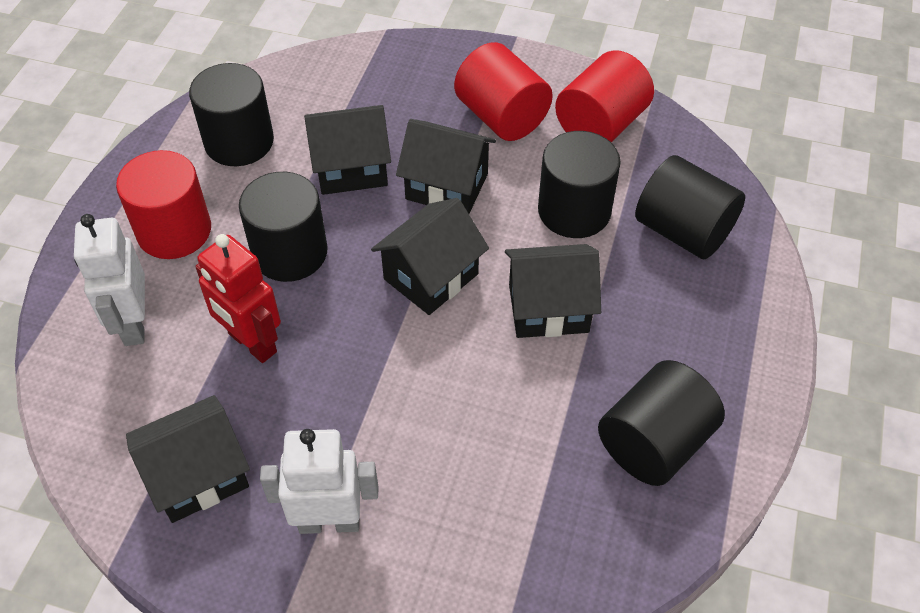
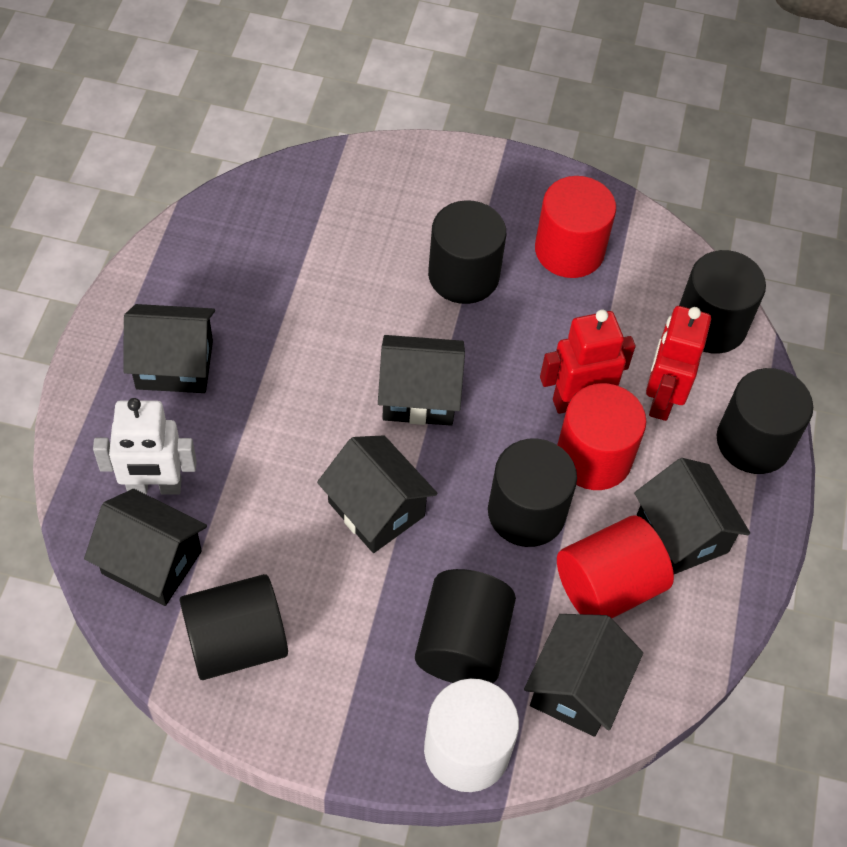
black cylinder: [189,63,274,166] [239,172,328,282] [538,131,621,238] [598,360,725,486] [635,155,745,259] = 5 -> [179,574,288,680] [415,569,516,683] [428,200,506,304] [488,439,577,547] [679,250,766,354] [717,368,813,474] = 6
black house: [126,395,250,523] [304,105,391,195] [371,198,489,315] [396,119,496,214] [505,244,601,338] = 5 -> [84,489,207,606] [123,304,215,393] [317,435,438,553] [378,335,465,425] [524,614,643,737] [634,458,750,574] = 6
red robot: [195,234,281,363] = 1 -> [540,309,636,414] [646,306,711,421] = 2
white cylinder: none = 0 -> [424,679,519,792] = 1
white robot: [74,214,145,346] [260,429,378,534] = 2 -> [93,398,197,495] = 1

